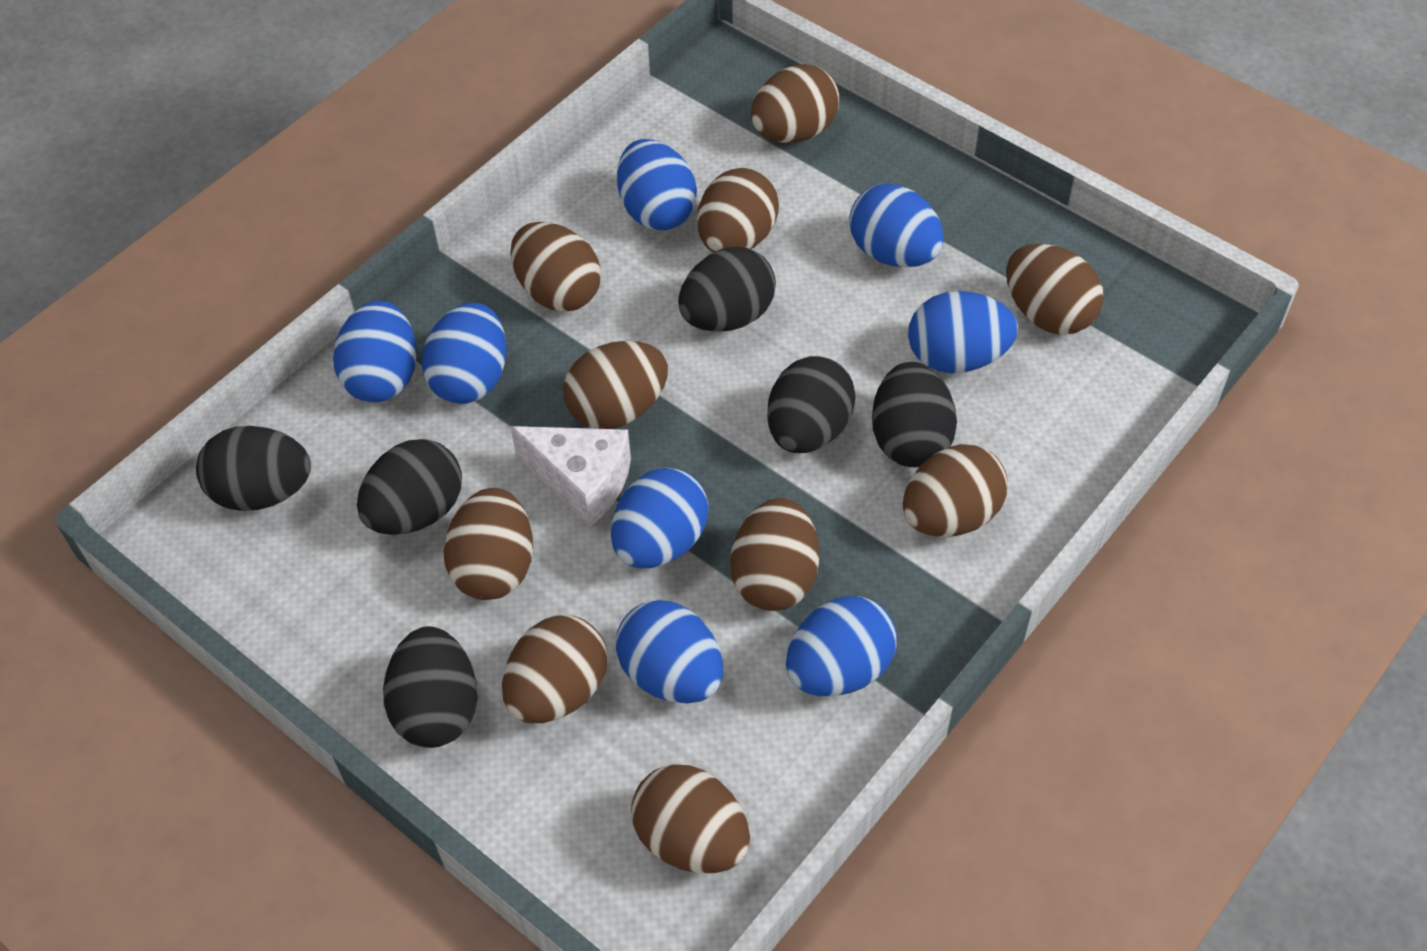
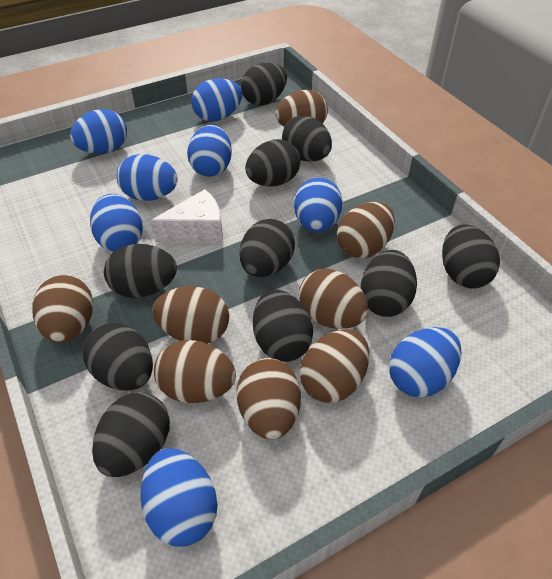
black egg: [196,426,311,511] [357,439,462,535] [383,626,478,748] [678,247,776,332] [767,356,856,453] [872,362,957,467] = 6 -> [83,323,153,391] [92,392,170,477] [104,244,177,298] [239,219,295,277] [241,62,287,105] [245,139,300,187] [253,289,313,362] [282,115,332,162] [360,250,417,317] [442,224,500,289] = 10
brown egg: [443,487,533,600] [502,615,608,723] [511,222,601,312] [563,341,668,429] [631,764,750,873] [697,168,779,252] [730,498,819,611] [751,64,840,143] [903,444,1008,537] [1006,244,1103,335] = 10 -> [32,275,93,343] [152,286,229,344] [154,340,236,403] [236,358,301,439] [275,90,328,127] [298,269,368,329] [300,330,369,403] [337,202,395,258] = 8

